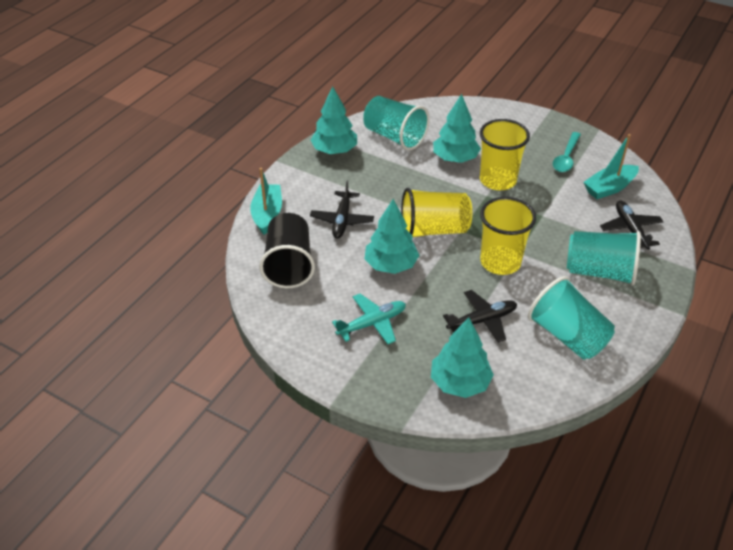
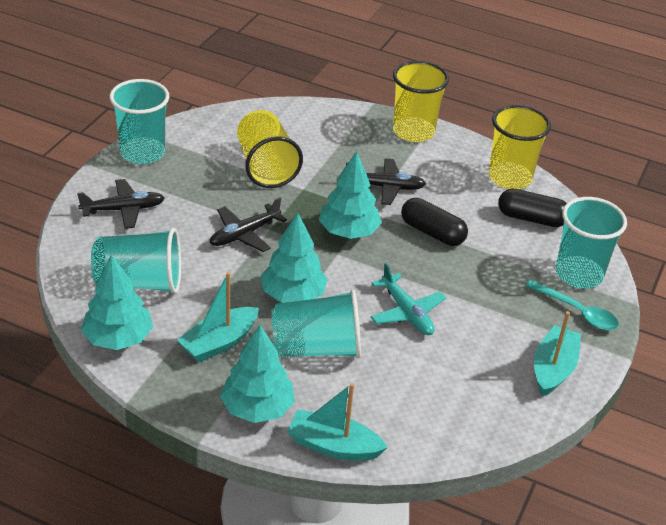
black capsule: none = 0 -> [401,198,468,246] [498,189,567,227] = 2
black cup: [259,213,315,288] = 1 -> none = 0
turquoise boat: [250,168,282,235] [584,134,639,199] = 2 -> [177,272,259,362] [287,383,388,461] [534,311,581,397] = 3
turquoise cup: [363,96,430,151] [528,276,615,360] [567,231,641,286] = 3 -> [91,228,181,294] [110,79,170,164] [271,290,361,359] [556,197,627,289] = 4

